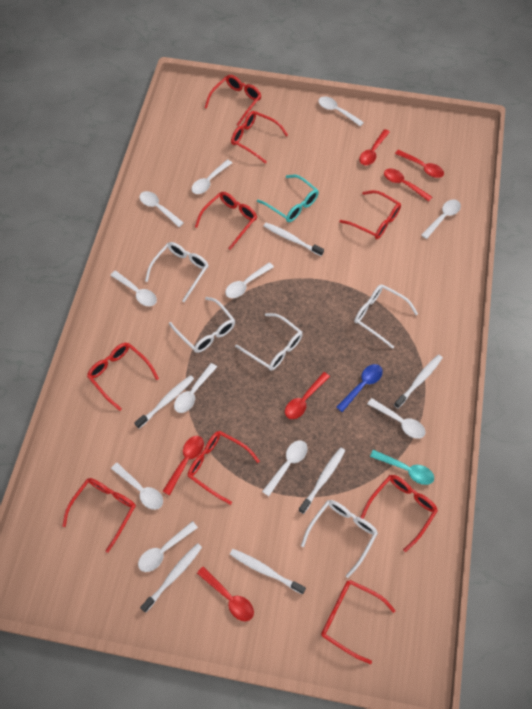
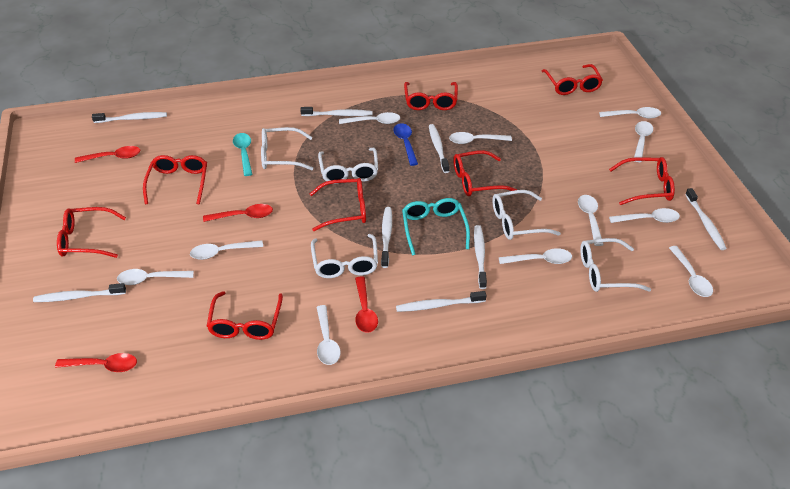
red glasses: [62,478,136,553] [87,343,159,411] [188,431,260,505] [195,192,257,250] [205,75,261,126] [231,111,288,164] [321,580,395,664] [340,190,401,239] [360,475,438,552] = 9 -> [57,207,126,258] [143,155,207,205] [207,291,283,340] [310,178,366,231] [404,82,458,110] [453,150,517,196] [541,64,603,95] [609,157,675,205] = 8
red spoon: [162,436,204,495] [197,567,254,621] [285,372,330,419] [359,129,390,166] [384,168,432,202] [395,149,444,178] = 6 -> [55,353,137,372] [75,146,141,163] [203,204,273,222] [355,276,378,333] = 4
white toothbrush: [135,375,194,429] [140,543,202,612] [230,549,306,595] [264,223,324,256] [298,447,345,514] [394,355,443,409] = 6 -> [33,283,126,302] [92,112,167,123] [300,107,373,116] [381,207,392,268] [396,291,486,312] [429,124,450,173] [474,225,487,289] [685,188,727,250] = 8

